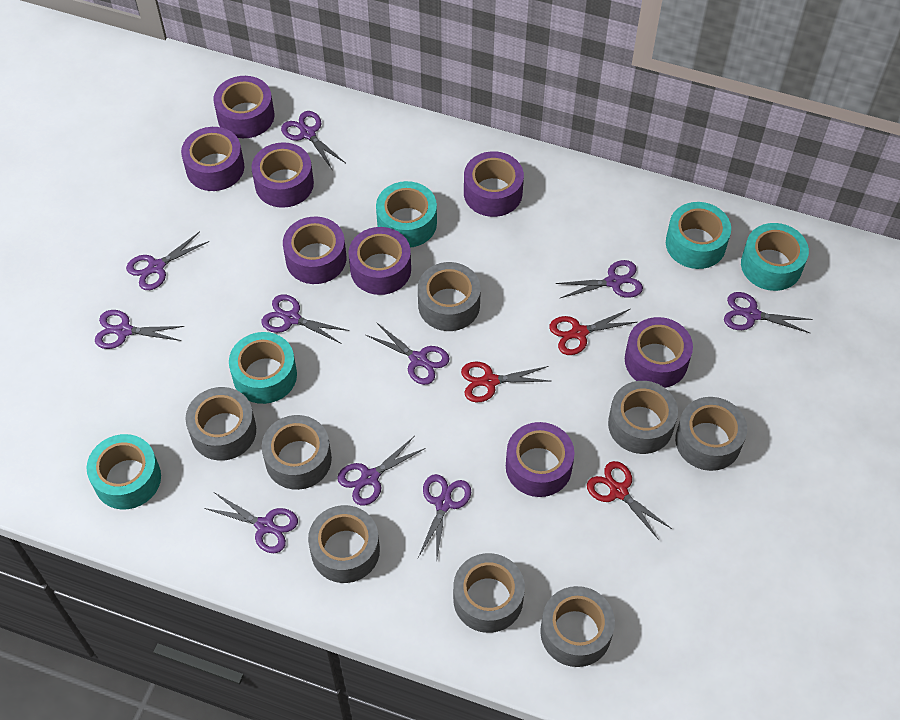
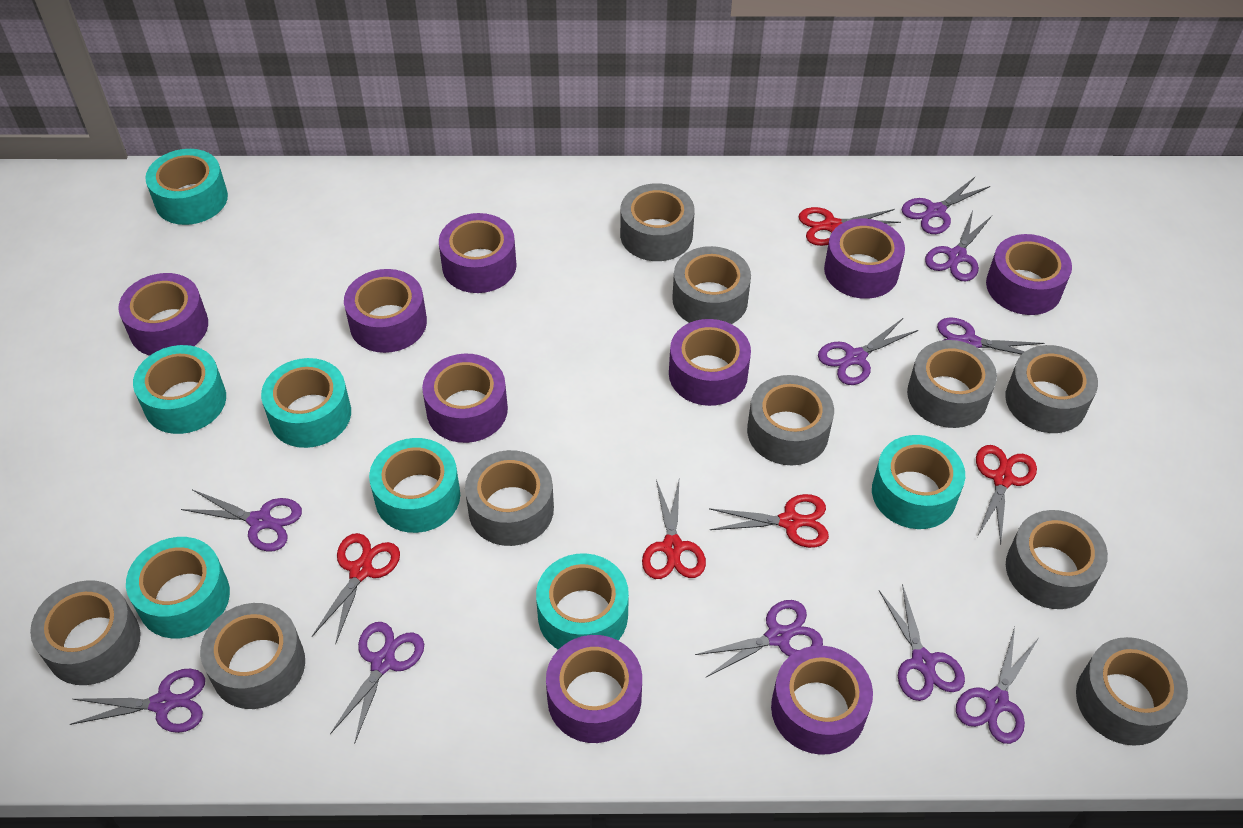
grey tape: [185,387,256,461] [262,415,332,490] [308,505,380,583] [418,262,481,331] [453,553,525,633] [540,586,615,667] [608,381,678,454] [675,397,747,471] = 8 -> [30,580,141,685] [200,603,305,709] [465,450,554,546] [620,183,695,261] [672,246,751,324] [747,375,834,465] [907,340,997,428] [1005,345,1098,433] [1006,510,1108,609] [1076,637,1188,746] = 10
purple tape: [181,127,244,191] [214,76,274,138] [252,142,314,208] [283,217,346,284] [349,227,411,295] [464,151,524,217] [506,422,575,497] [625,317,693,388] = 8 -> [118,273,208,356] [344,269,427,353] [422,354,508,443] [439,213,517,293] [546,635,642,743] [669,319,751,406] [771,646,873,755] [824,219,905,299] [986,234,1072,315] = 9
red scissors: [461,361,549,403] [549,309,637,355] [587,461,672,540] = 3 -> [312,533,400,645] [642,480,706,579] [709,494,829,548] [799,207,901,246] [976,445,1037,544] = 5
turquoise tape: [87,434,161,509] [229,332,297,404] [376,181,437,247] [666,202,731,269] [741,223,809,291] = 5 -> [126,537,230,638] [133,345,226,434] [145,149,228,225] [261,358,351,448] [369,438,460,533] [536,553,629,649] [872,435,965,529] = 7

